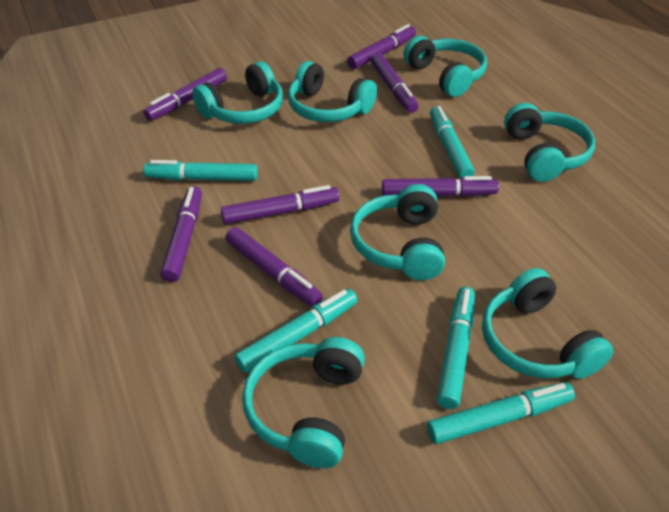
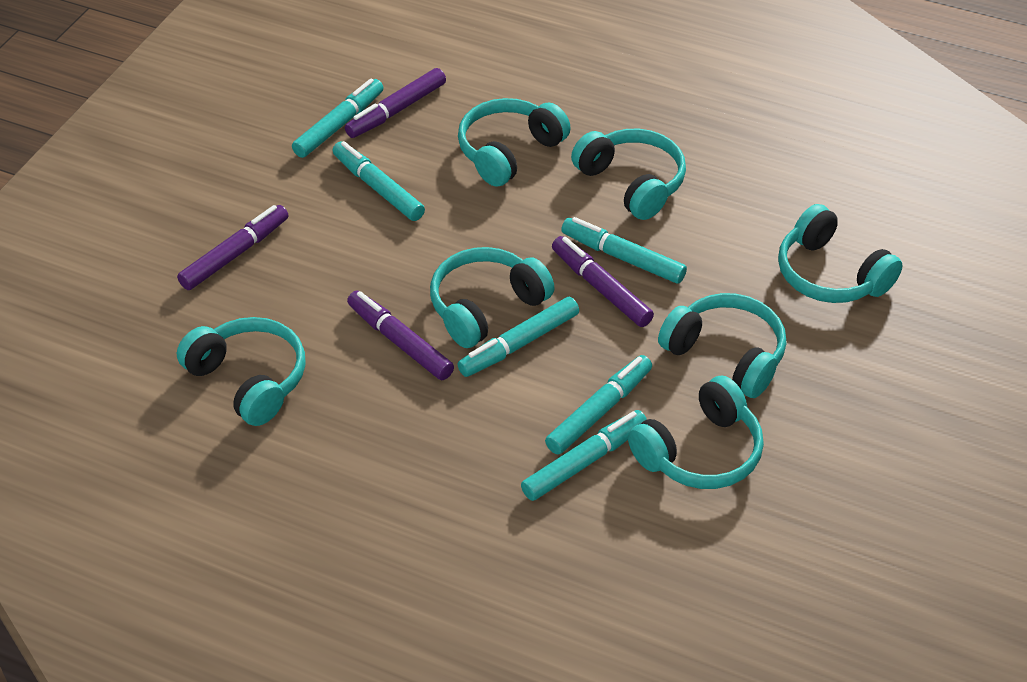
purple marker: [143,68,227,121] [160,186,202,282] [221,185,339,224] [225,227,323,307] [347,24,416,69] [371,53,418,113] [382,176,499,197] = 7 -> [177,205,288,290] [345,68,446,138] [347,291,454,380] [552,236,654,327] = 4
turquoise marker: [143,160,258,181] [234,289,358,373] [427,382,575,444] [430,106,475,178] [437,287,475,409] = 5 -> [292,78,384,158] [333,141,425,221] [457,297,579,377] [521,410,647,501] [545,355,652,455] [561,217,687,284] = 6

